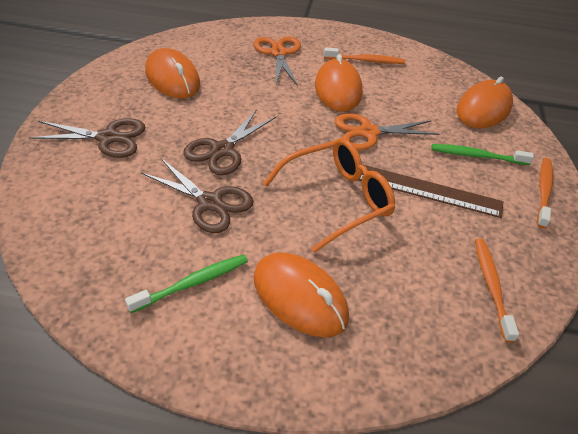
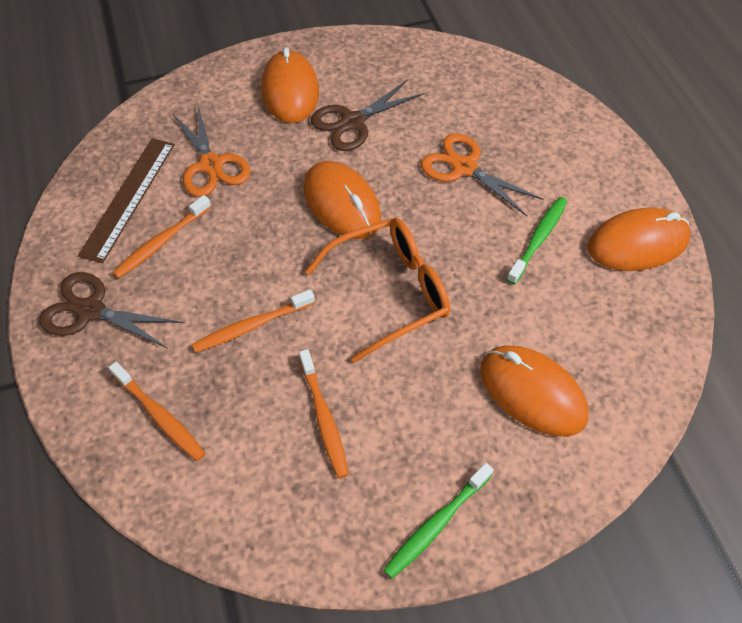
brown scissors: [29,118,145,158] [141,158,254,233] [183,109,276,175] = 3 -> [39,272,183,349] [311,79,425,151] = 2
orange toothbrush: [324,47,405,64] [475,238,519,343] [537,158,553,228] = 3 -> [109,362,206,461] [113,195,211,278] [192,289,315,353] [299,349,349,478] = 4

